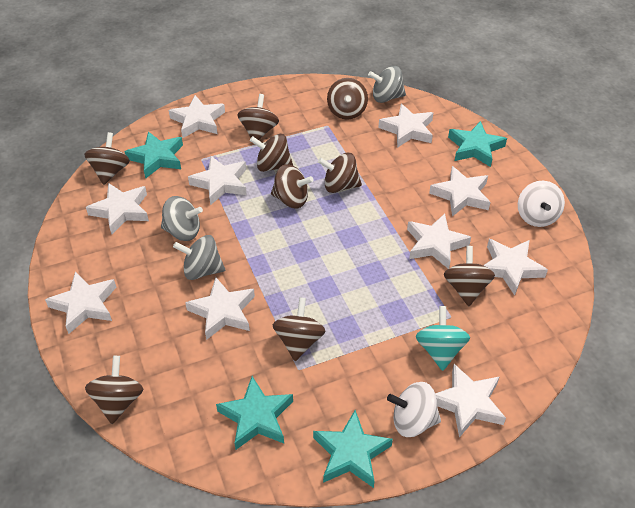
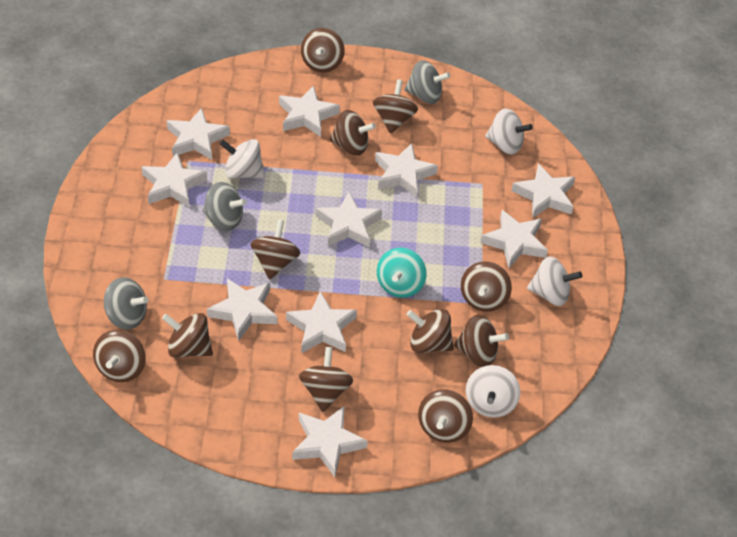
brown spinning top: [84,132,130,185] [85,356,143,424] [237,94,279,140] [250,134,293,172] [271,164,313,208] [273,297,325,361] [318,153,362,193] [327,78,368,120] [444,246,495,306] = 9 -> [93,330,146,382] [162,313,213,358] [251,220,300,280] [299,347,353,412] [301,28,345,73] [329,110,376,155] [373,79,418,134] [407,309,454,353] [418,389,473,443] [454,314,509,367] [461,261,512,312] = 11
turquoise star: [125,131,183,179] [216,376,293,450] [313,410,393,488] [448,121,507,167] = 4 -> none = 0
white spinning top: [387,382,441,437] [518,181,565,227] = 2 -> [219,139,265,179] [466,365,520,418] [485,108,533,154] [527,256,582,306] = 4

